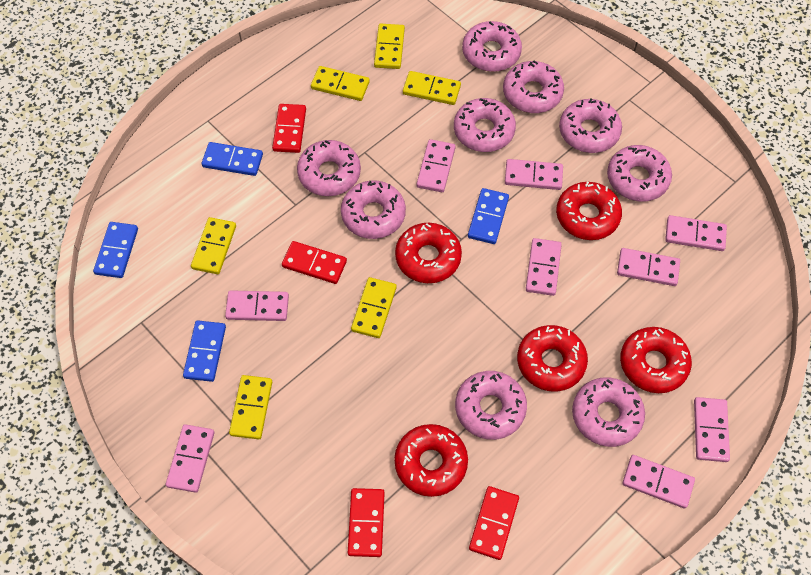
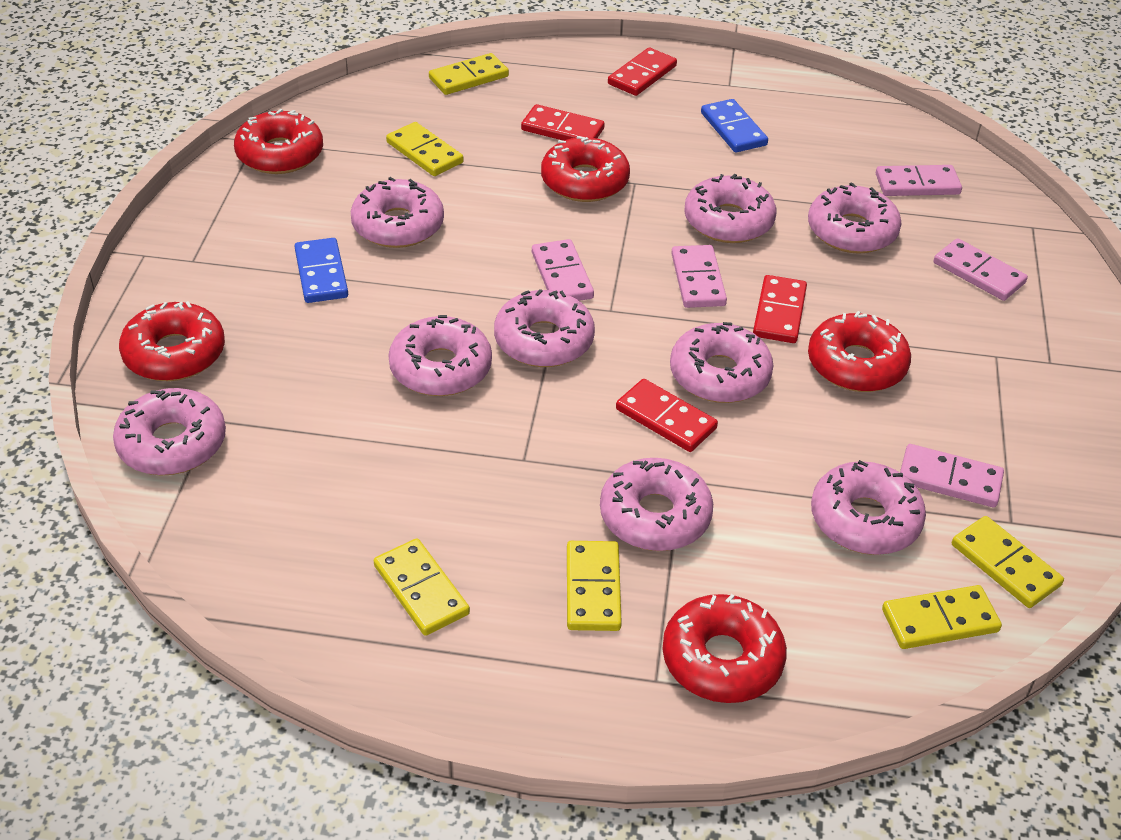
blue domino: [93,222,138,278] [183,320,226,382] [202,142,263,176] [468,188,509,244] = 4 -> [295,238,348,303] [701,99,768,152] = 2
pink domino: [166,424,215,493] [225,290,289,321] [417,139,456,192] [505,159,563,190] [526,238,562,296] [617,248,680,286] [622,455,695,509] [665,215,727,251] [694,397,730,462] = 9 -> [532,239,594,301] [671,245,727,308] [876,165,962,196] [900,444,1004,507] [934,238,1028,301] = 5

